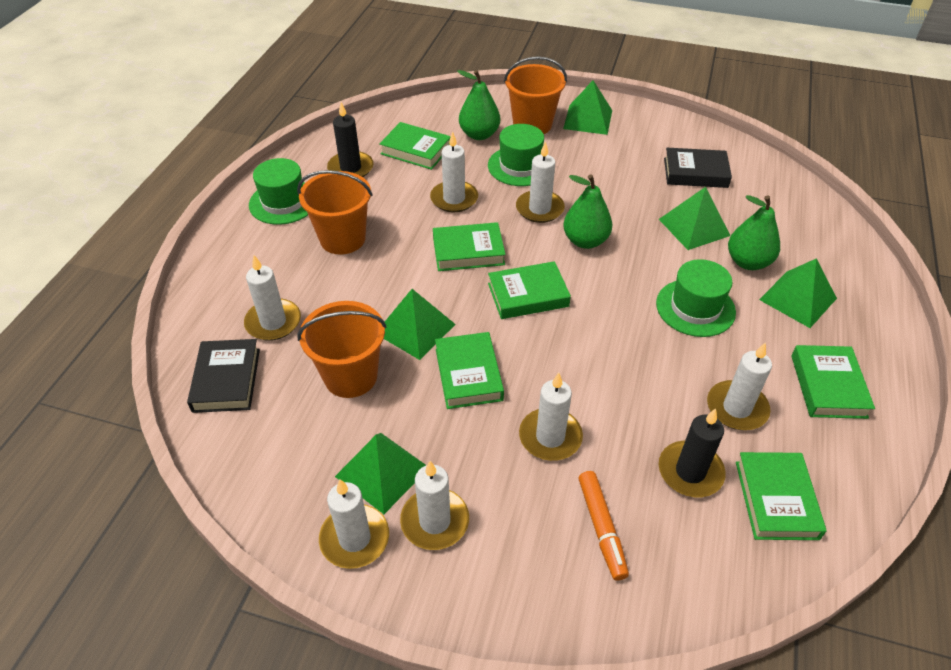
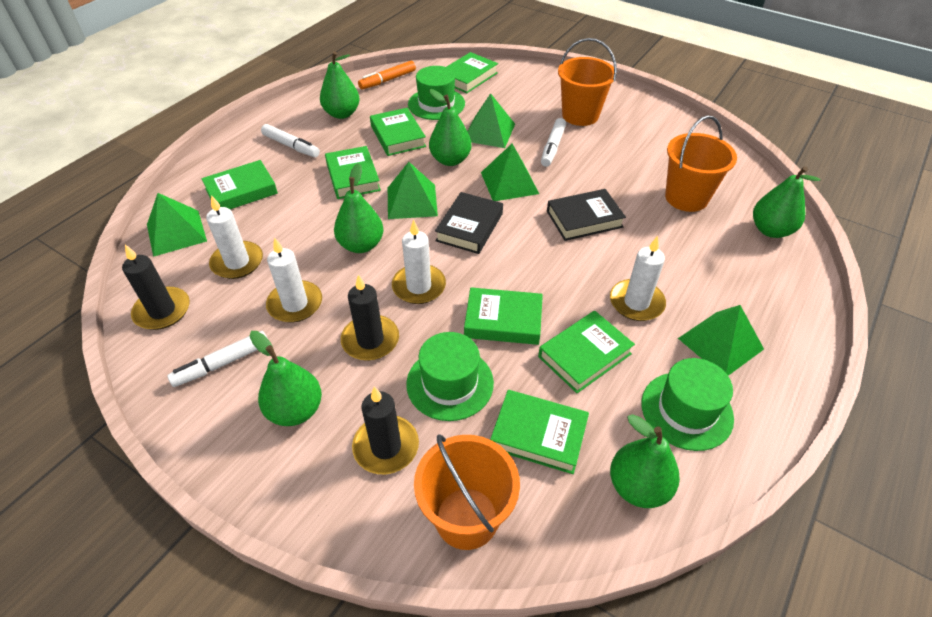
black candle: [327,102,374,177] [659,408,726,497] = 2 -> [122,244,190,330] [341,274,399,361] [352,386,419,474] = 3
green book: [379,122,451,170] [433,222,506,271] [435,332,504,409] [488,261,571,319] [736,452,827,540] [791,345,875,419] = 6 -> [201,160,278,209] [325,146,381,199] [370,108,426,156] [447,52,498,93] [464,287,543,345] [490,390,589,474] [538,311,635,393] = 7
green pear: [457,70,500,140] [563,174,612,249] [728,195,780,270] = 3 -> [250,331,322,426] [320,51,360,119] [334,163,384,253] [429,89,471,166] [610,414,680,508] [753,166,821,238] = 6
white candle: [244,255,301,341] [319,479,389,569] [400,461,469,550] [430,131,478,212] [516,141,565,223] [519,373,583,461] [707,342,772,430] = 7 -> [206,195,263,279] [266,237,322,323] [392,219,446,304] [610,236,666,321] = 4
white marker: none = 0 -> [167,331,268,387] [261,124,320,157] [541,118,566,167] = 3

